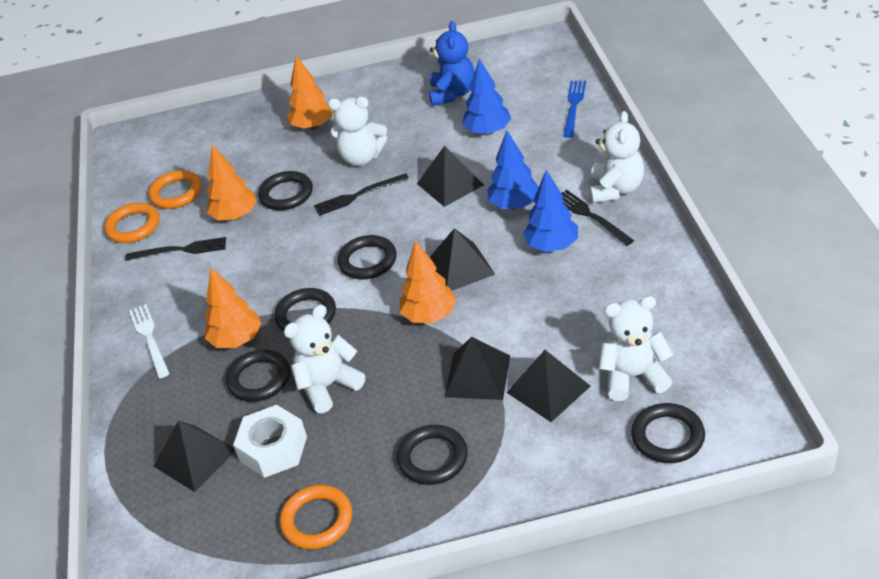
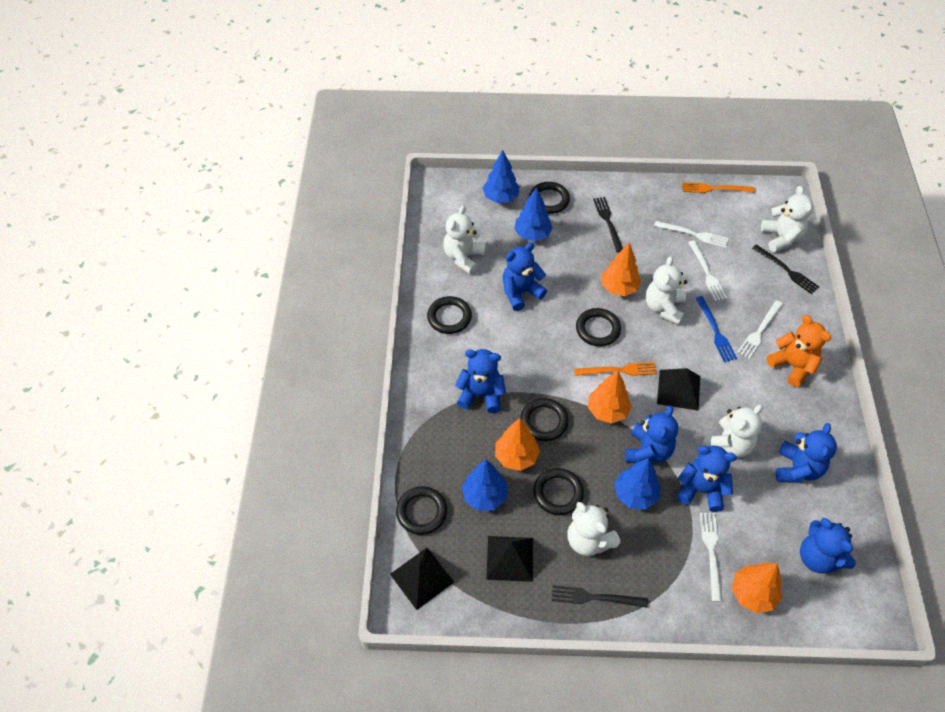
black pyramid: [154,420,236,492] [417,146,484,207] [430,228,495,291] [445,337,510,400] [507,350,591,422] = 5 -> [390,548,454,610] [486,536,533,582] [657,368,700,411] = 3
blue teddy bear: [429,21,475,106] = 1 -> [455,349,506,413] [503,242,547,311] [625,406,678,463] [676,445,737,512] [776,423,837,483] [800,518,856,574] = 6
blue tree: [462,59,511,135] [487,130,539,209] [523,170,578,252] = 3 -> [462,460,508,511] [483,150,520,203] [514,187,553,241] [614,458,661,510] = 4
orange fork: none = 0 -> [574,362,657,376] [682,182,755,193] = 2
orange ring: [104,203,159,243] [148,170,202,209] [279,485,352,549] = 3 -> none = 0
orange teddy bear: none = 0 -> [767,315,831,387] = 1
white fork: [129,304,170,378] = 1 -> [654,221,728,248] [688,240,727,301] [700,513,722,602] [738,300,783,359] = 4
white nut: [233,405,307,478] = 1 -> none = 0
white teddy bear: [284,305,365,413] [328,97,387,166] [590,111,644,203] [599,296,673,401] = 4 -> [444,205,486,274] [567,502,621,556] [646,256,687,325] [702,405,763,458] [761,186,813,253] = 5

